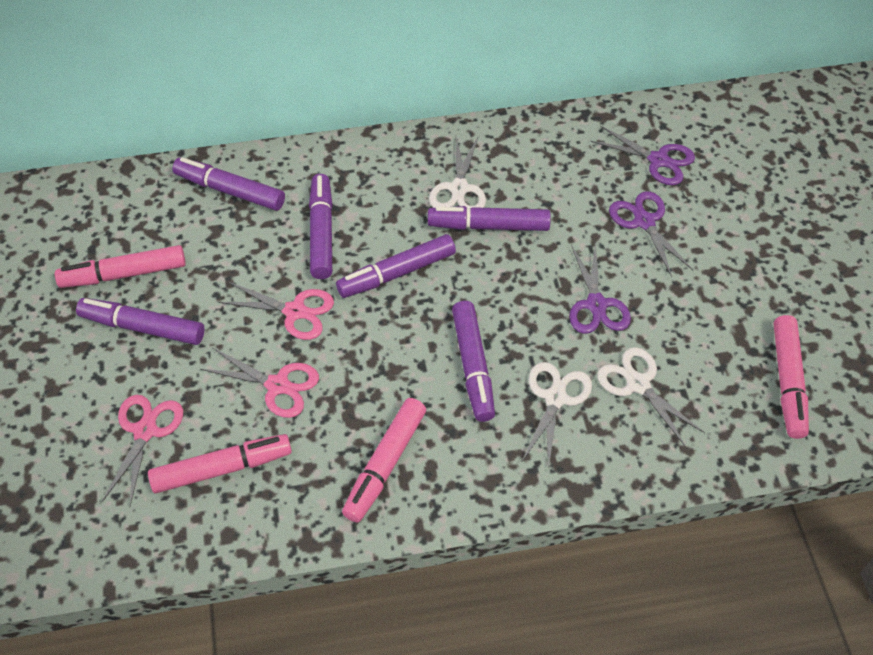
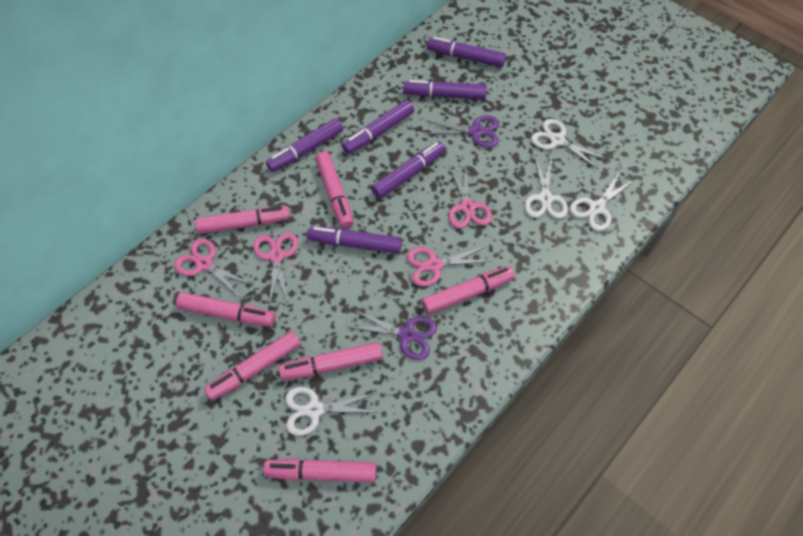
pink marker: [55,245,186,288] [148,434,292,493] [342,398,426,523] [773,315,809,439] = 4 -> [176,292,275,327] [195,206,290,234] [204,331,301,401] [263,458,376,483] [279,342,383,380] [315,151,353,229] [422,266,515,315] = 7
pink scissors: [102,395,183,506] [200,348,319,418] [218,282,334,340] = 3 -> [174,238,253,298] [253,232,298,306] [406,246,492,287] [449,165,492,229] = 4
purple scissors: [569,241,631,334] [590,125,695,185] [609,191,693,277] = 3 -> [349,309,437,360] [424,115,499,147] = 2
white scissors: [429,137,486,208] [522,362,592,469] [597,347,705,447] = 3 -> [285,387,379,436] [524,155,568,219] [531,119,607,170] [570,172,634,231] = 4

